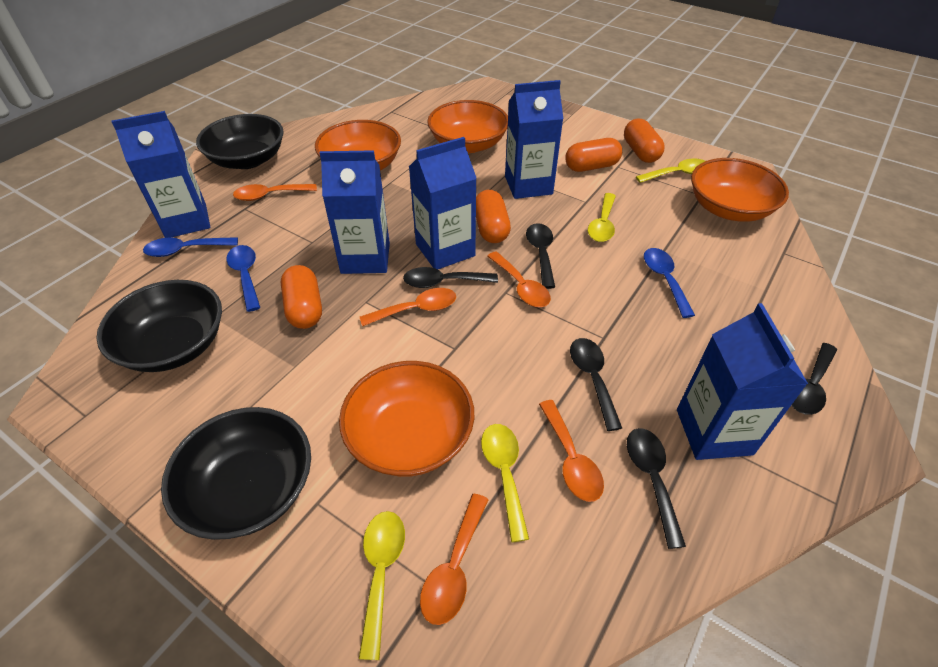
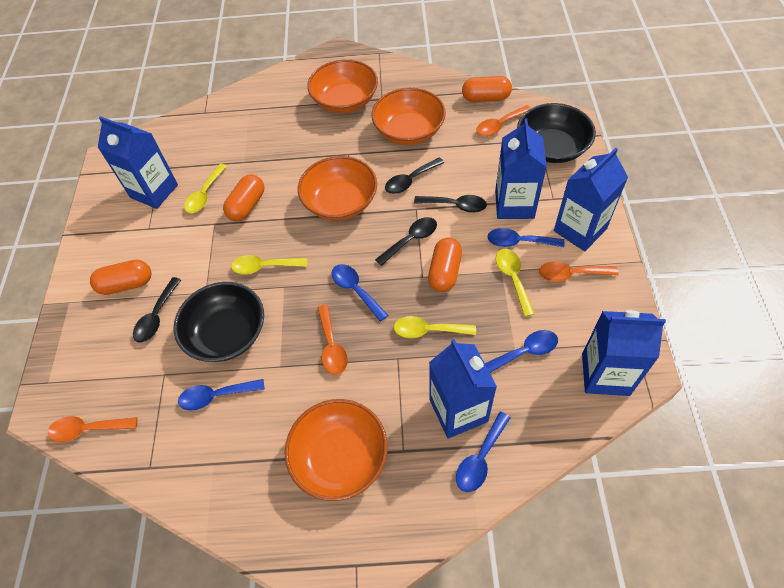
black bowl: [96,280,222,372] [161,407,311,540] [196,114,284,169] = 3 -> [174,282,264,362] [517,103,596,163] = 2
black spoon: [403,267,498,288] [526,223,555,289] [570,338,622,431] [627,428,686,549] [791,343,837,415] = 5 -> [133,277,181,343] [375,217,437,266] [385,157,444,194] [414,195,487,213] = 4
blue spoon: [143,237,238,257] [227,245,260,312] [644,248,695,318] = 3 -> [178,379,265,411] [332,264,388,322] [456,412,511,492] [485,330,558,373] [487,228,565,247] = 5
orange spoon: [233,184,317,201] [360,288,456,326] [420,494,489,625] [487,251,551,307] [539,400,604,502] = 5 -> [48,416,137,442] [317,305,348,375] [476,105,531,136] [539,261,619,282] = 4

